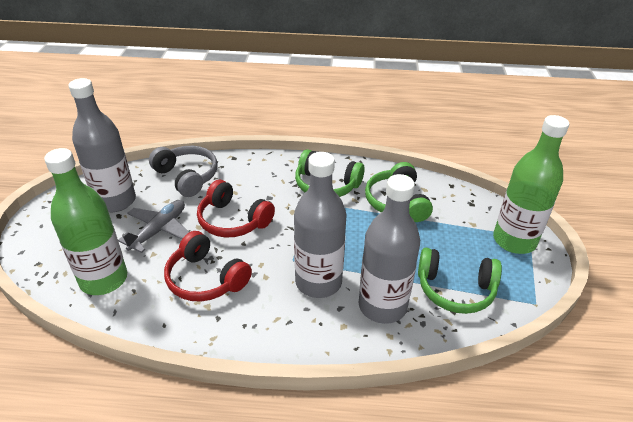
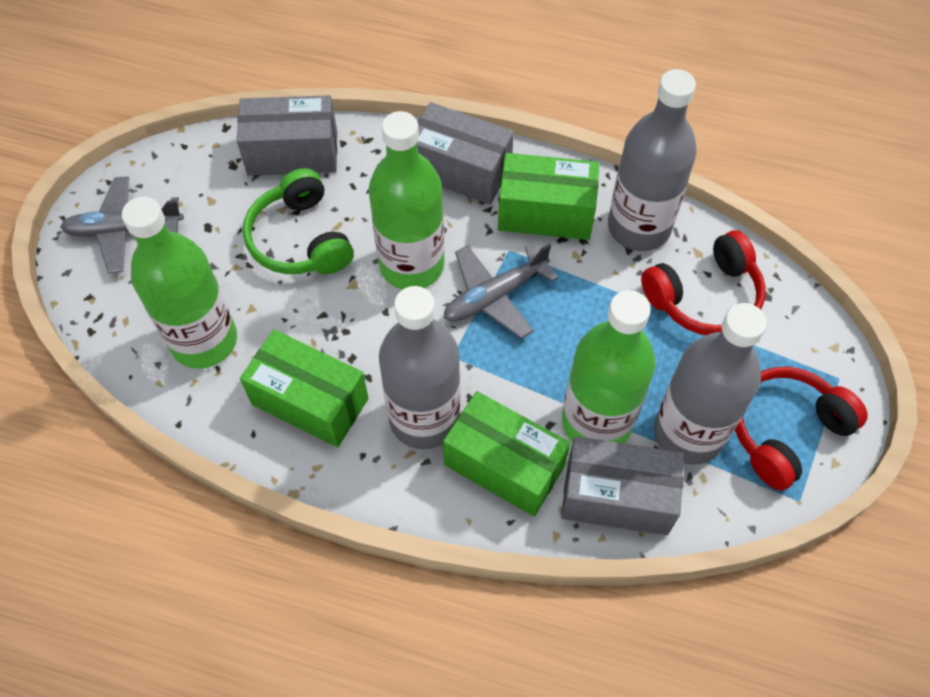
green bottle: [44,148,127,295] [493,115,569,254] = 2 -> [122,196,237,369] [369,111,445,289] [562,290,656,443] = 3
green box: none = 0 -> [240,330,368,447] [443,391,570,517] [498,153,600,240] = 3
green headphones: [295,149,365,197] [365,162,433,222] [418,248,502,314] = 3 -> [243,168,354,274] = 1
grey box: none = 0 -> [237,95,337,176] [417,102,514,205] [561,436,684,535] = 3
grey headphones: [149,146,218,197] = 1 -> none = 0
grey plane: [118,200,189,253] = 1 -> [60,176,184,273] [444,243,558,339] = 2

